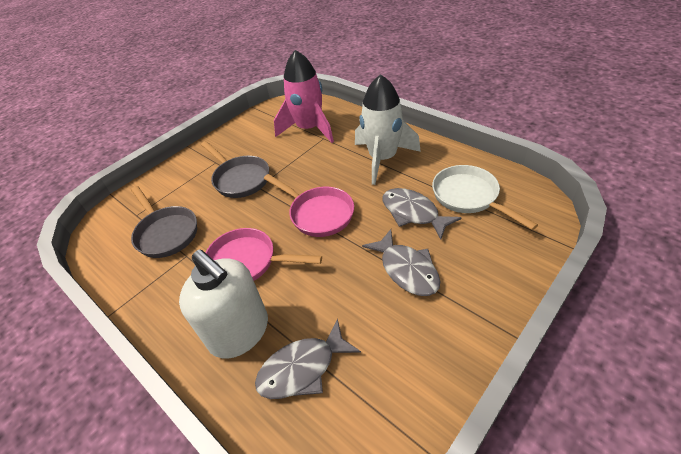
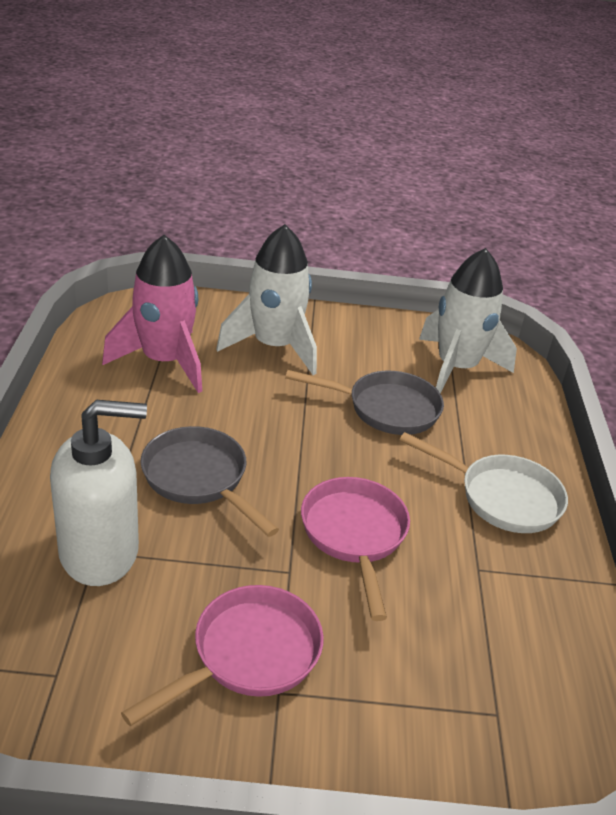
grey fish: [255,319,361,399] [362,229,440,296] [383,188,462,240] = 3 -> none = 0
white rocket: [355,74,421,185] = 1 -> [216,224,317,375] [419,248,517,394] = 2

